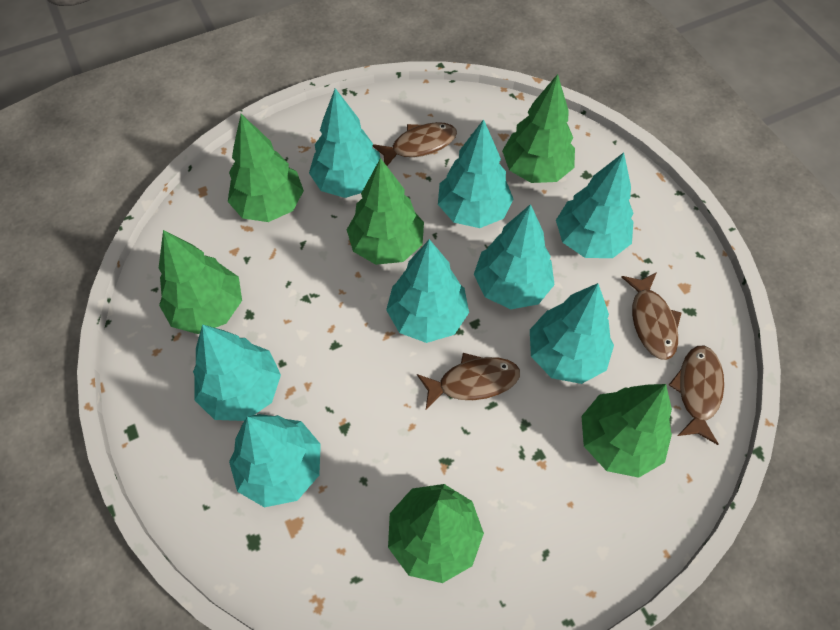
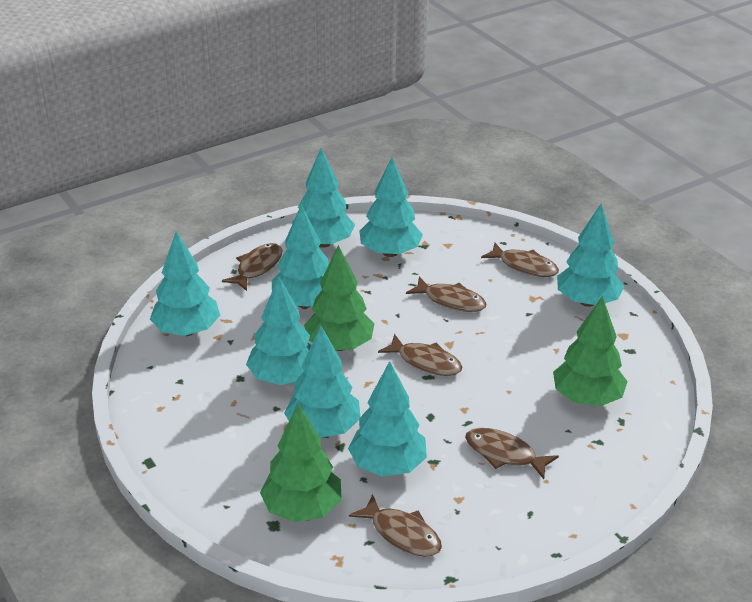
brown fish: [373,122,457,166] [417,353,520,410] [622,272,681,360] [669,346,724,445] = 4 -> [222,243,283,291] [349,494,442,557] [378,334,462,376] [406,277,487,312] [465,428,559,479] [481,243,559,277] = 6
green tree: [159,230,242,334] [228,114,304,222] [347,158,424,265] [388,484,484,583] [502,74,575,183] [581,384,672,478] = 6 -> [260,404,342,522] [304,245,375,351] [553,296,628,406] = 3

